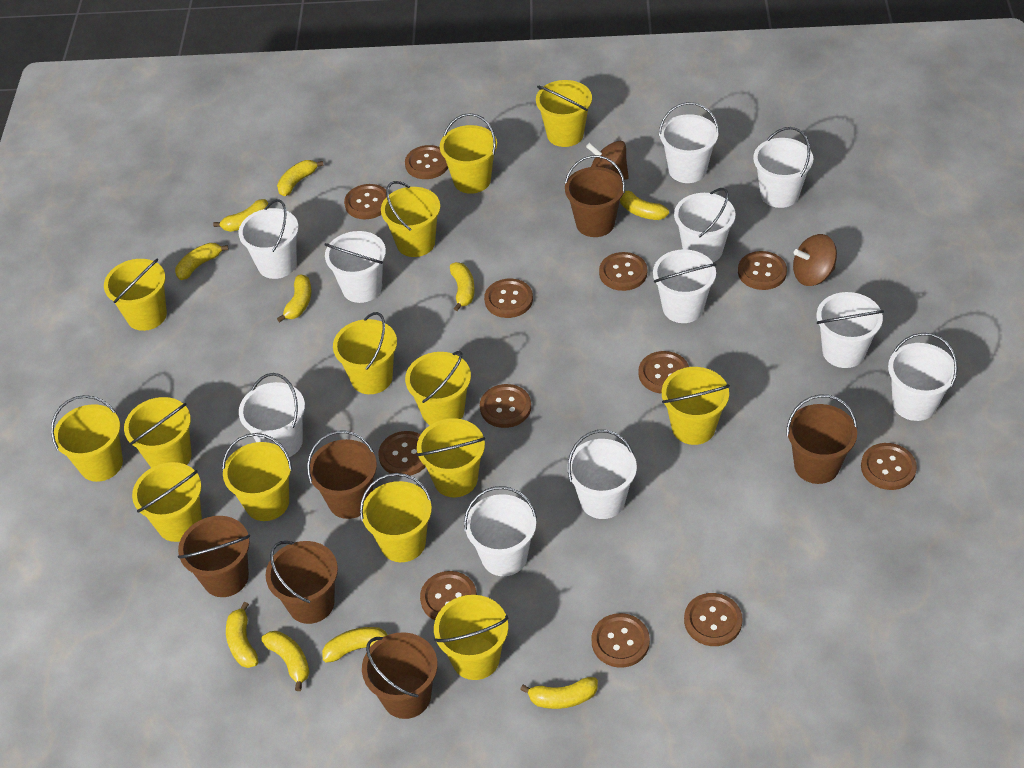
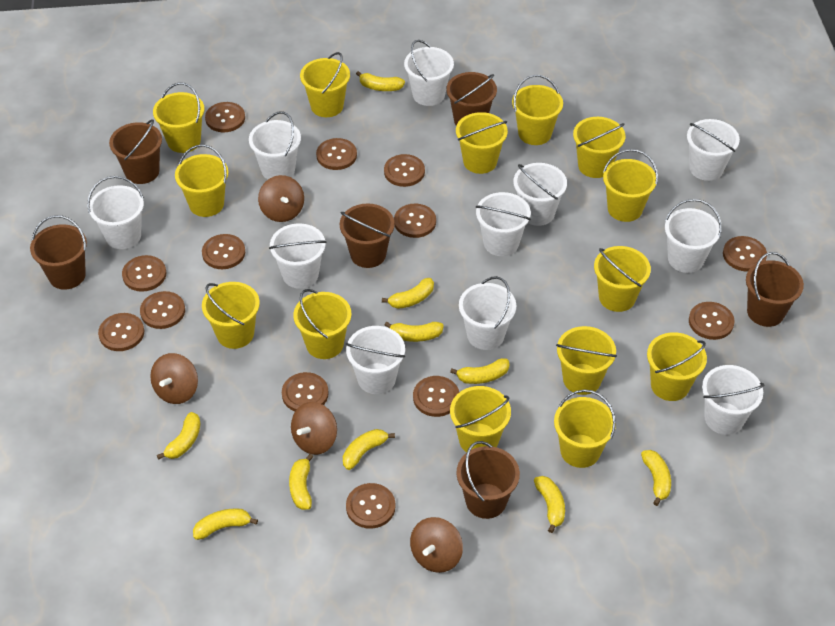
brown button: [344,184,387,219] [379,431,426,477] [405,145,448,179] [420,571,477,620] [480,384,531,428] [484,279,533,318] [591,613,650,668] [599,252,647,291] [638,351,689,394] [684,593,743,646] [738,251,787,290] [861,443,917,490] = 12 -> [98,313,144,351] [122,255,166,292] [140,291,185,329] [202,234,245,269] [205,102,245,132] [282,372,329,411] [316,138,357,170] [346,483,395,529] [384,154,425,187] [394,204,436,238] [413,376,459,417] [689,302,735,340] [723,236,767,272] = 13
brown spinning top: [586,141,629,180] [793,234,837,286] = 2 -> [150,353,198,404] [258,175,304,222] [291,402,337,455] [410,517,463,573] = 4

